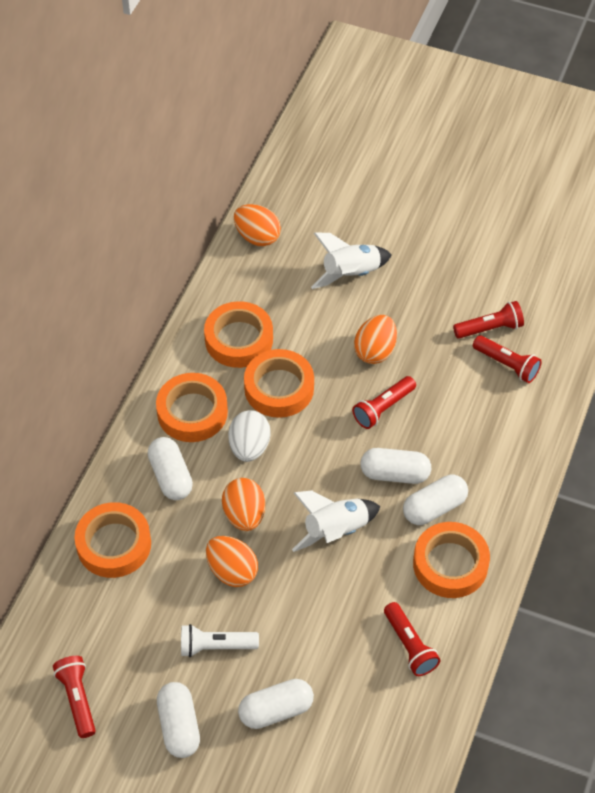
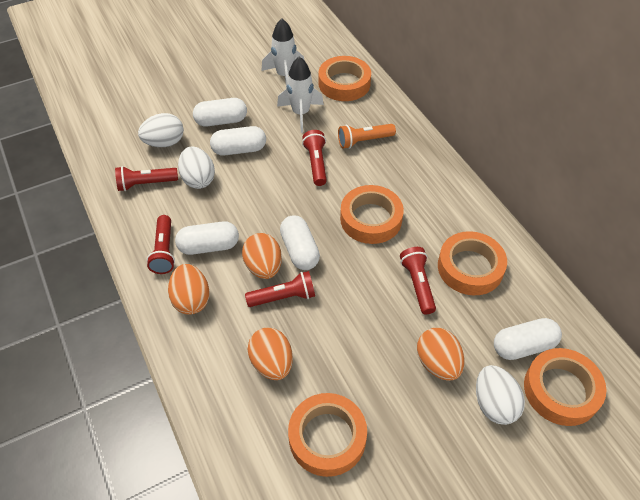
orange flashlight: none = 0 -> [338,124,396,149] = 1
white egg: [228,410,271,462] = 1 -> [138,113,184,147] [178,147,215,189] [476,365,525,425] = 3
white flashlight: [181,624,259,657] = 1 -> none = 0

